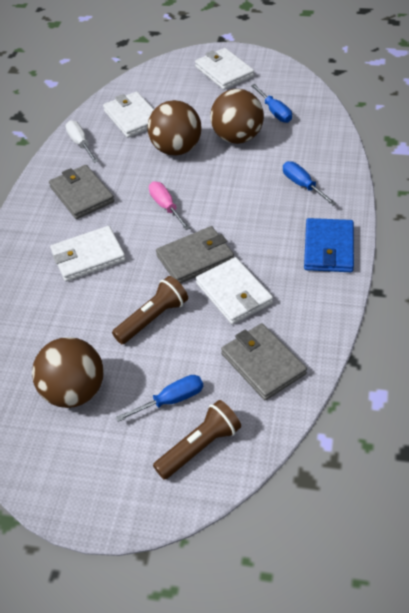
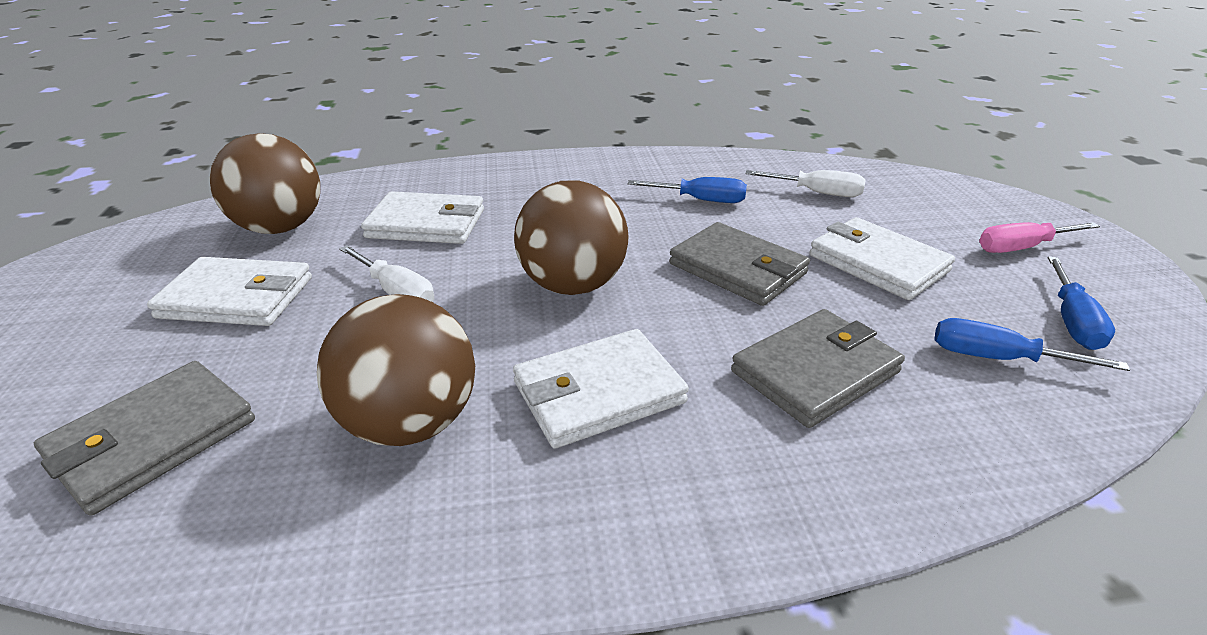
blue wallet: [304,218,354,272] = 1 -> none = 0
brown flashlight: [112,276,188,344] [153,400,241,480] = 2 -> none = 0
white screwdriver: [65,120,98,163] = 1 -> [339,245,434,302] [745,170,866,197] = 2

